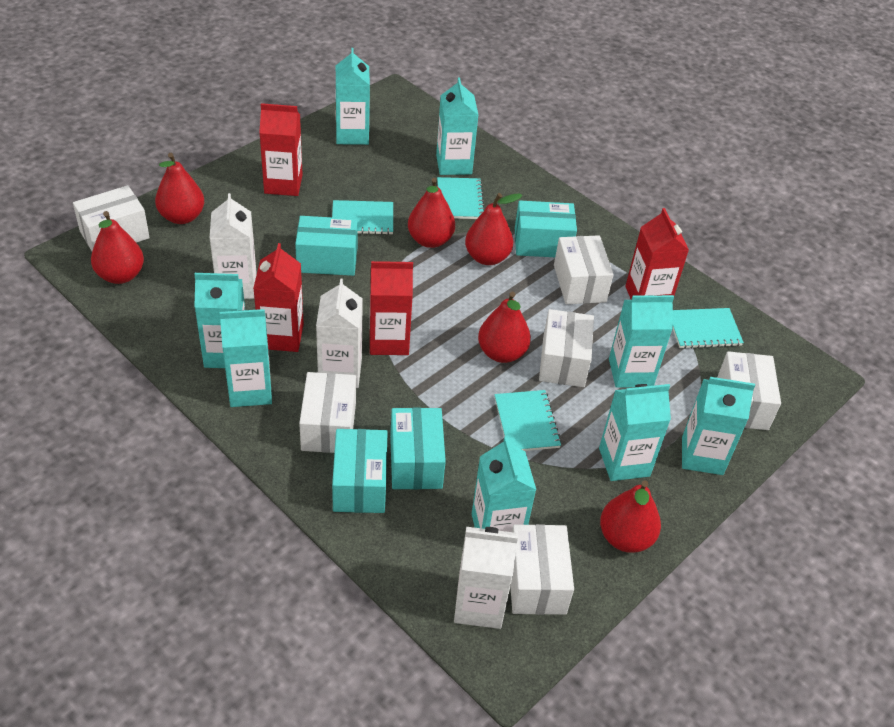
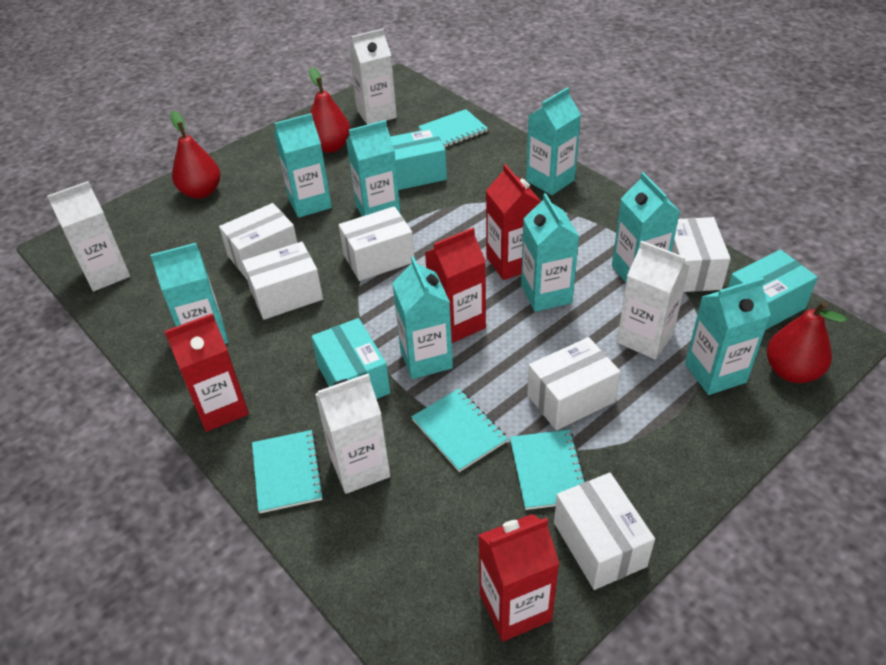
red pear: [91,211,144,284] [155,153,204,224] [408,178,455,248] [465,193,522,265] [478,291,531,363] [600,481,661,553] = 6 -> [171,111,220,199] [309,67,350,153] [767,301,847,383] = 3
turquoise box: [295,216,358,276] [332,429,388,513] [390,408,446,489] [515,201,577,257] = 4 -> [311,318,391,399] [390,128,447,190] [728,250,818,330] = 3
white carton: [210,193,257,299] [316,279,363,388] [454,527,518,629] = 3 -> [47,181,130,291] [315,373,391,494] [349,29,397,125] [617,241,689,359] = 4

